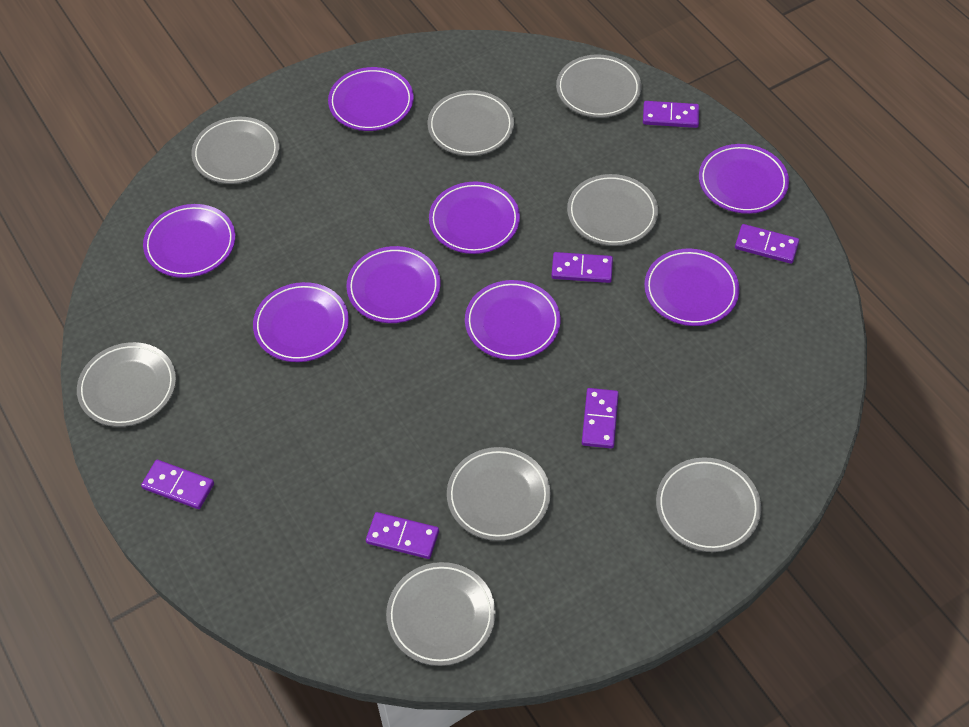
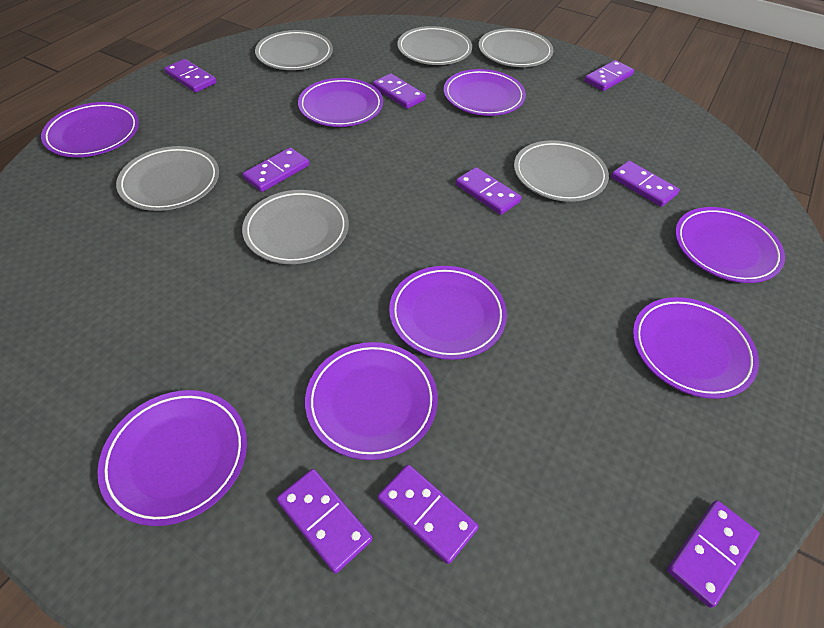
grey plate: [77,342,176,427] [191,117,279,184] [386,562,496,666] [428,90,514,156] [447,447,551,541] [556,54,641,118] [567,174,658,246] [656,458,761,552] = 8 -> [116,146,219,211] [242,190,349,264] [255,30,333,70] [397,26,472,65] [479,28,553,67] [514,140,609,202] = 6
purple domino: [141,460,214,509] [366,512,439,559] [551,252,613,283] [582,388,619,449] [643,101,699,128] [735,224,799,264] = 6 -> [164,59,216,92] [243,147,309,192] [277,469,372,573] [372,73,426,109] [378,464,478,564] [456,167,521,215] [584,60,634,91] [611,161,680,207] [667,501,759,608] = 9

